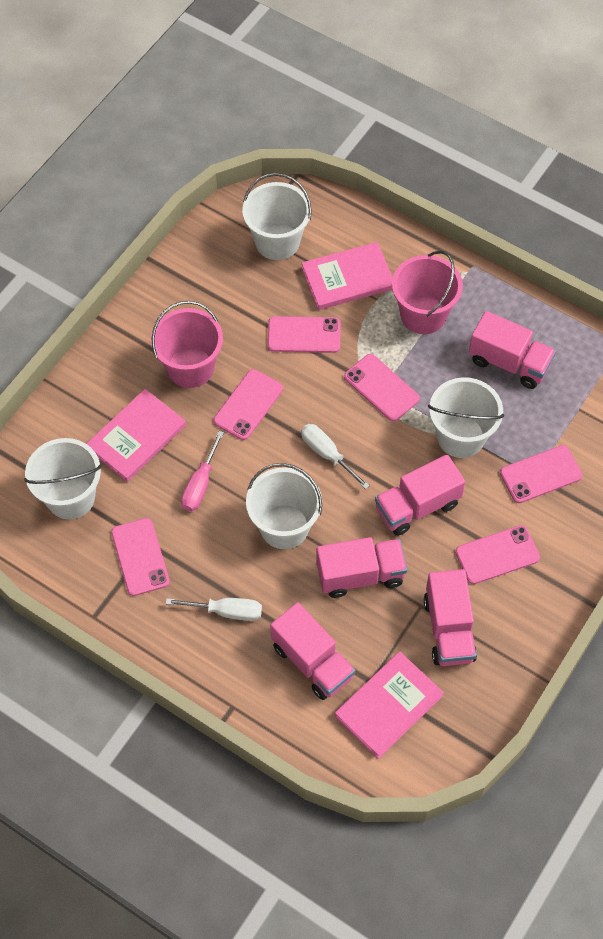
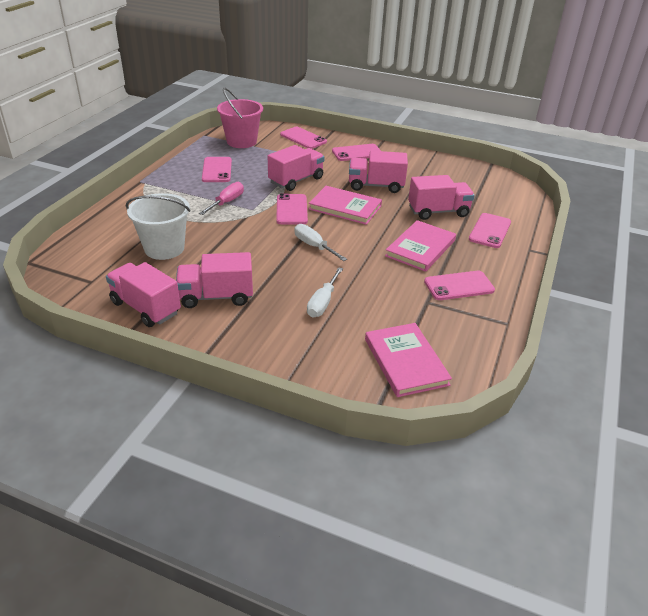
pink bucket: [151,301,223,388] [392,251,463,334] = 2 -> [217,88,263,148] = 1
white bucket: [24,438,102,520] [242,173,312,260] [246,463,322,549] [428,377,504,458] = 4 -> [126,193,191,260] = 1

